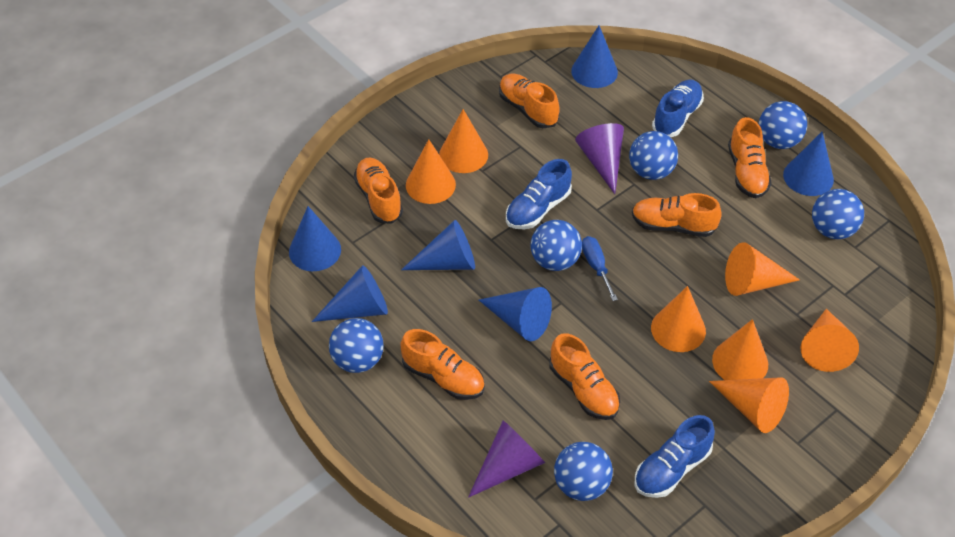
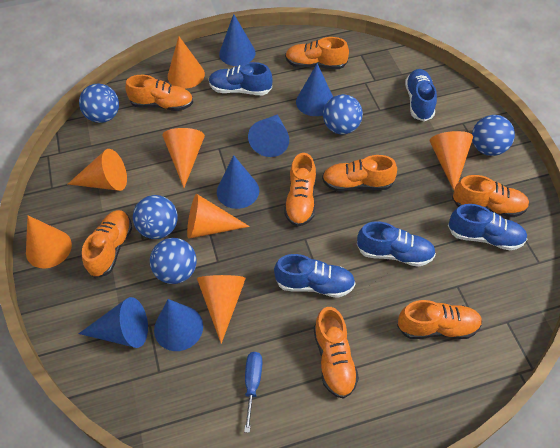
blue ball: [329,318,384,373] [530,220,582,271] [554,442,613,501] [629,131,678,180] [759,101,807,149] [812,189,864,239] = 6 -> [79,83,119,123] [133,195,178,239] [150,238,197,284] [323,94,363,134] [472,115,515,156] = 5
blue shoe: [506,159,572,229] [635,415,715,498] [652,79,704,137] = 3 -> [209,62,273,95] [274,254,356,298] [357,221,436,267] [405,69,437,121] [448,204,527,250] = 5
orange shoe: [354,158,403,224] [400,329,485,400] [499,74,560,128] [549,333,620,420] [632,193,722,237] [728,117,772,198] = 6 -> [82,210,132,278] [125,75,193,111] [284,153,316,227] [285,37,349,69] [314,307,359,399] [322,155,397,191] [397,300,482,339] [452,175,529,217] = 8
purple cone: [468,420,545,498] [575,123,624,194] = 2 -> none = 0

